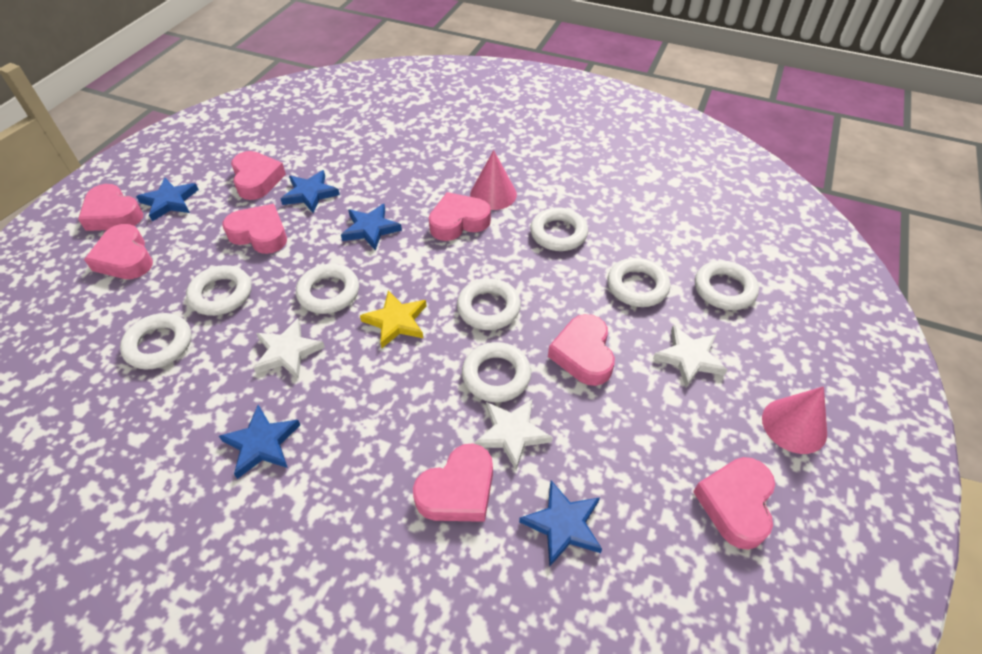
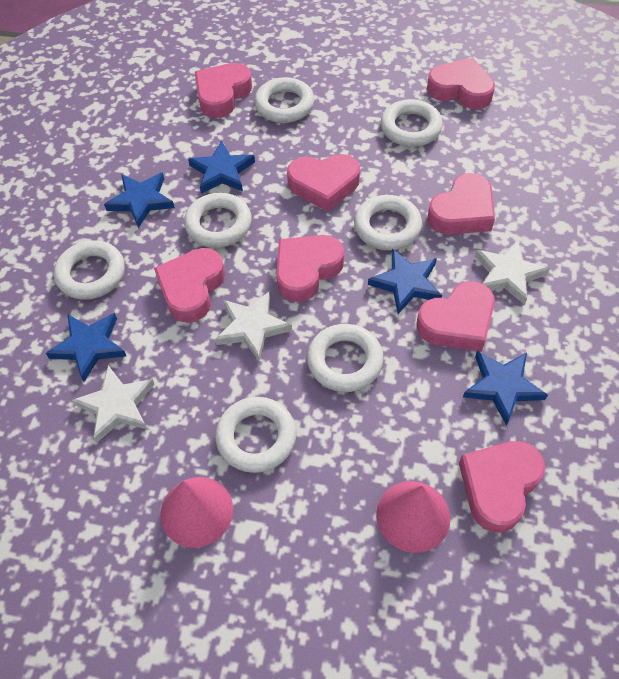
white ring: [120,313,191,369] [186,265,252,316] [296,264,359,314] [457,278,521,330] [462,342,531,402] [530,207,588,251] [608,258,670,307] [695,261,759,310] = 8 -> [54,240,125,300] [184,193,252,248] [215,397,296,473] [254,77,314,123] [307,324,384,392] [354,195,422,250] [381,99,443,147] = 7
yellow star: [360,291,427,348] = 1 -> none = 0

